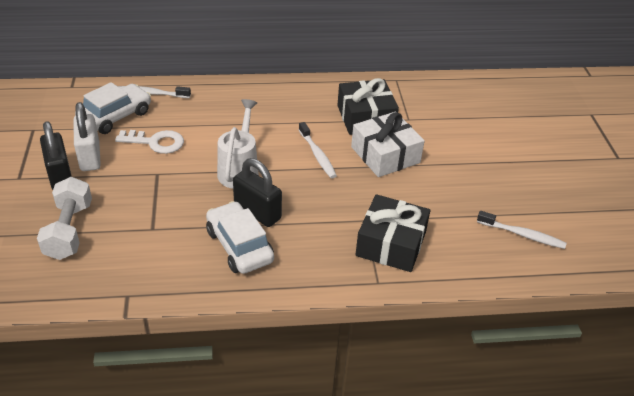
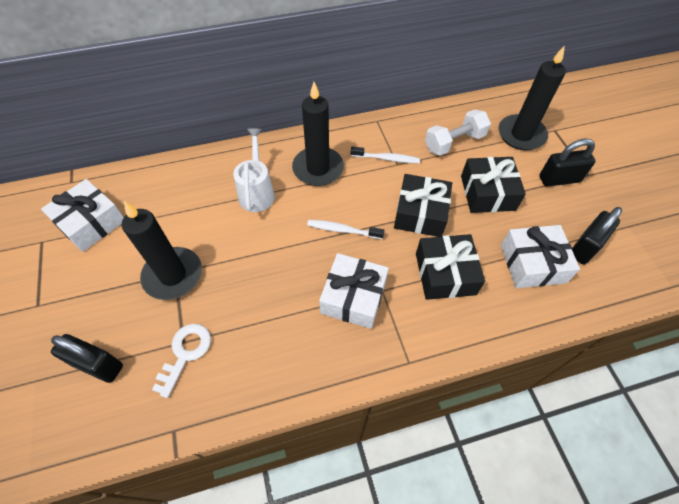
black candle: none = 0 -> [122,201,202,300] [292,82,344,186] [499,45,566,150] = 3
black gift: [337,78,399,135] [355,194,431,272] = 2 -> [394,174,452,237] [416,234,485,300] [461,157,526,213] = 3
black padlock: [40,121,72,190] [233,158,282,227] = 2 -> [51,334,123,383] [539,139,596,187] [572,207,622,264] = 3
white car: [75,82,151,134] [206,201,274,274] = 2 -> none = 0
white gift: [351,112,425,177] = 1 -> [41,179,124,252] [319,253,389,329] [501,225,580,288] = 3
white padlock: [73,102,101,171] = 1 -> none = 0
white toothbrush: [118,86,191,98] [299,122,337,178] [477,211,567,249] = 3 -> [307,220,384,239] [351,146,420,163] = 2

